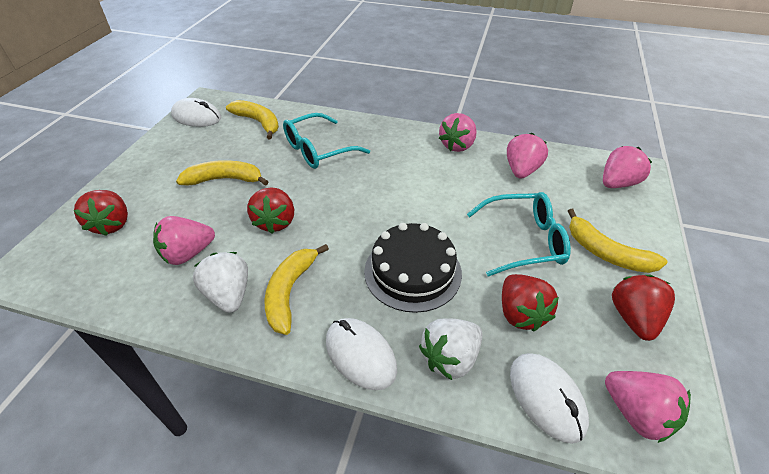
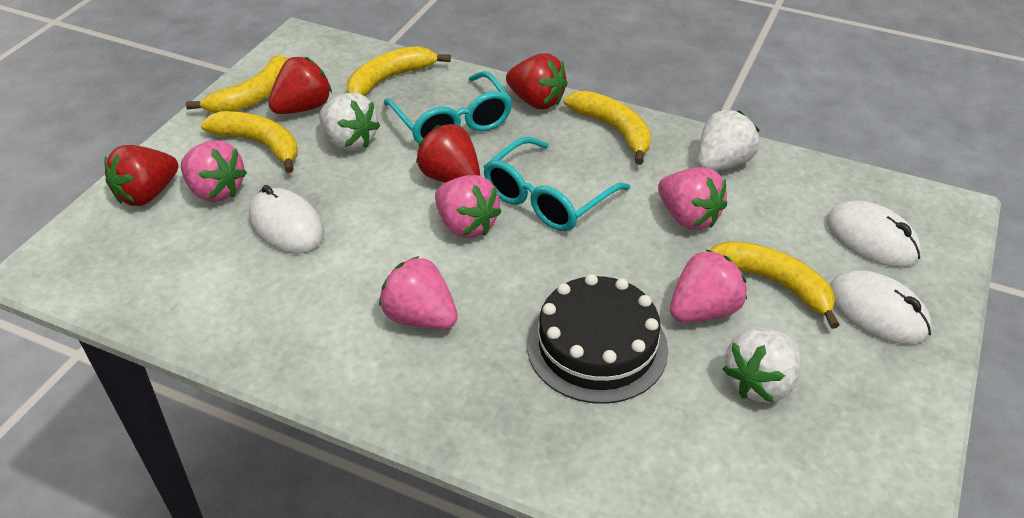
white strawberry: [193,252,248,313] [419,319,482,380] = 2 -> [319,93,380,151] [697,110,760,171] [723,329,801,403] = 3
yellow banana: [176,160,269,186] [226,100,279,139] [264,244,329,335] [568,209,668,273] = 4 -> [186,55,288,113] [201,111,298,173] [347,46,451,96] [564,91,651,165] [710,241,840,329] = 5

